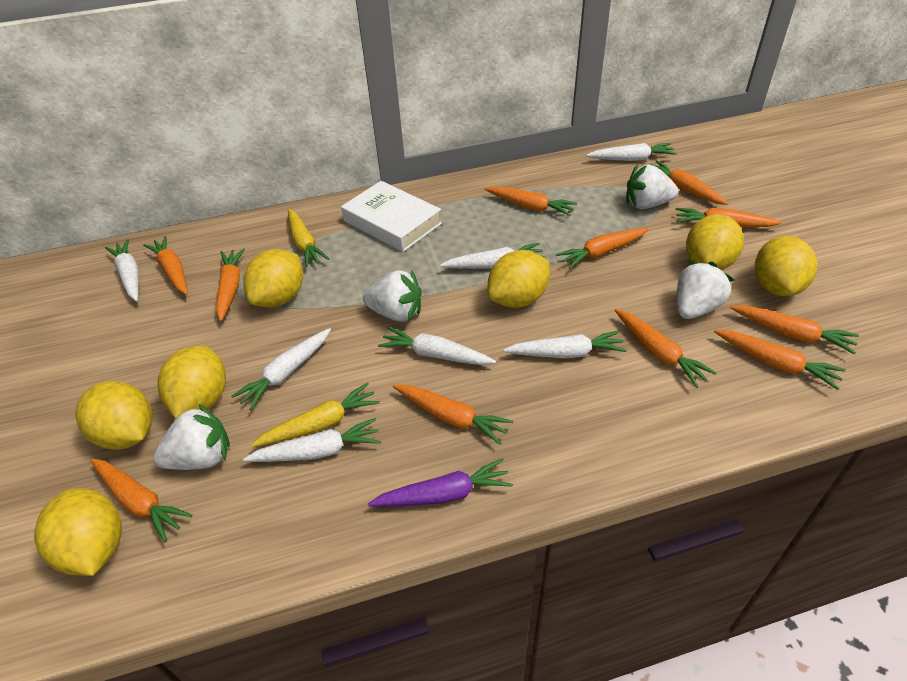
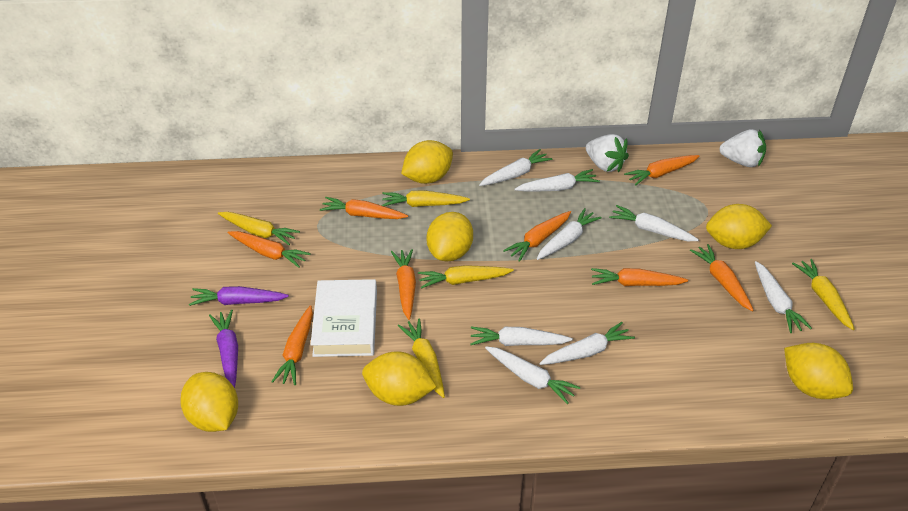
orange carrot: [90,459,192,542] [143,236,188,295] [216,248,245,321] [393,385,513,445] [484,186,577,216] [556,228,648,269] [615,309,717,388] [650,161,729,205] [675,208,782,227] [714,330,846,390] [730,305,859,355] = 11 -> [228,231,311,268] [271,305,313,385] [320,197,408,219] [391,249,416,320] [503,211,571,262] [591,268,688,286] [624,155,699,186] [690,244,754,312] = 8
purple carrot: [368,458,513,507] = 1 -> [189,286,289,306] [209,310,238,388] = 2
white carrot: [105,239,139,302] [231,328,331,410] [243,418,381,462] [378,327,496,365] [440,243,546,269] [503,331,627,358] [586,143,677,161] = 7 -> [470,327,573,346] [479,149,552,186] [485,346,580,405] [514,169,600,191] [537,208,602,260] [540,322,635,365] [609,205,699,241] [755,261,812,333] = 8
white strawberry: [153,404,230,470] [363,269,422,322] [626,164,679,209] [677,261,734,319] = 4 -> [586,134,629,172] [719,129,766,167] = 2
yellow carrot: [251,383,380,447] [288,209,329,267] = 2 -> [218,212,300,245] [382,191,470,207] [397,318,445,398] [418,265,514,289] [792,259,855,330] = 5
yellow lemon: [34,488,122,576] [76,381,153,450] [157,346,226,419] [243,249,303,307] [488,250,550,308] [686,214,744,270] [755,236,817,296] = 7 -> [180,372,238,432] [362,351,437,406] [401,140,453,184] [427,212,473,261] [706,204,772,249] [784,343,853,399] = 6

